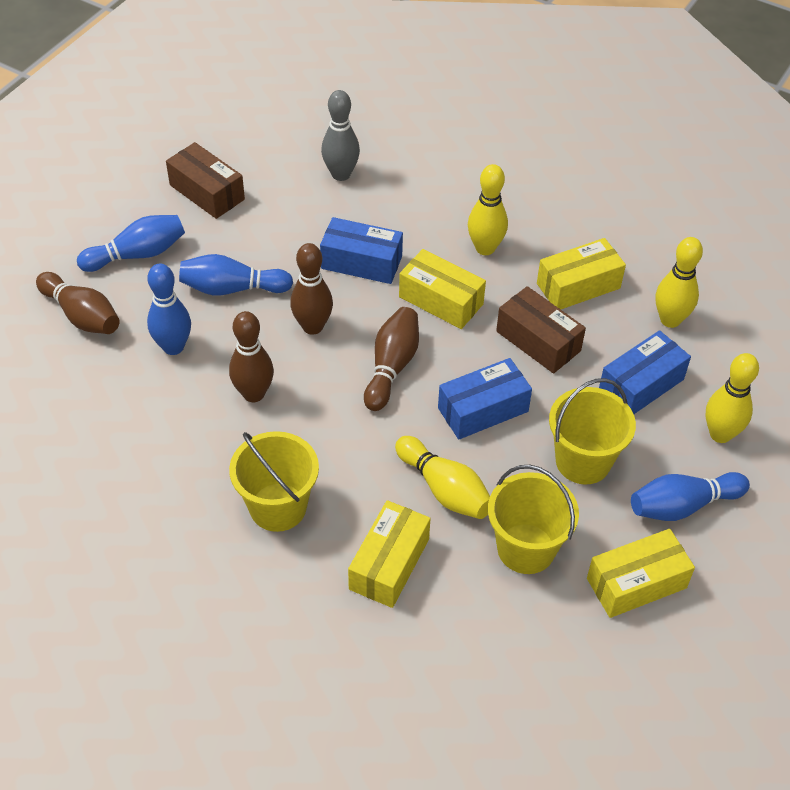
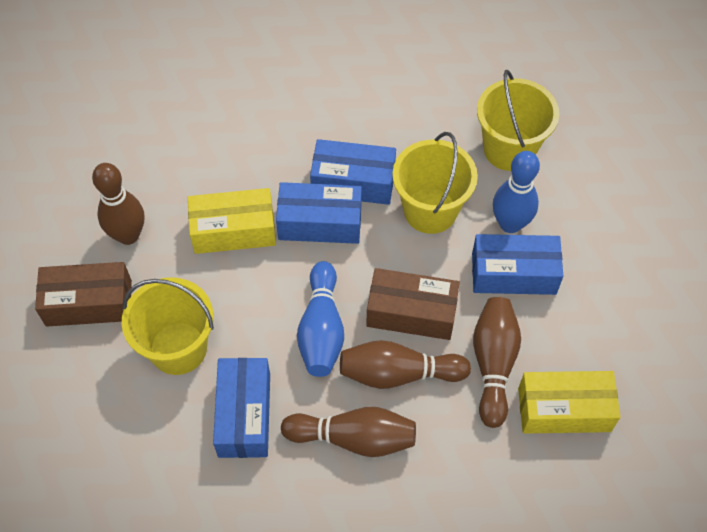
blue bowling pin: [77,215,185,272] [147,264,191,355] [179,254,293,295] [631,472,750,521] = 4 -> [297,261,344,377] [493,151,540,233] = 2
blue box: [320,217,403,284] [438,358,532,440] [599,330,691,414] = 3 -> [213,358,270,458] [276,182,362,244] [310,139,396,205] [472,234,563,295] = 4
grey bowling pin: [321,90,360,181] = 1 -> none = 0
yellow bowling pin: [395,436,490,519] [468,164,508,255] [656,237,703,328] [705,353,759,443] = 4 -> none = 0
yellow box: [348,500,431,608] [399,249,486,329] [537,238,626,309] [587,529,695,618] = 4 -> [188,188,276,254] [518,371,620,434] = 2

